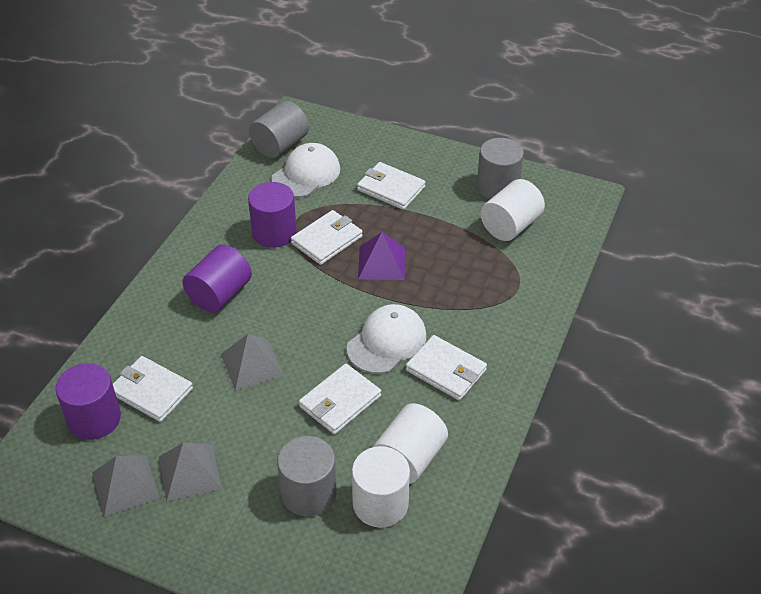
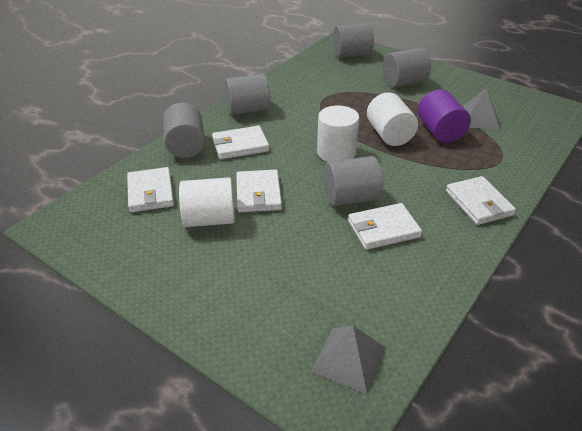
grey cylinder: [249,101,309,158] [277,436,337,516] [477,138,524,199] = 3 -> [163,103,205,158] [225,74,271,115] [324,156,383,206] [333,23,374,58] [383,48,431,87] = 5
grey pyramid: [92,455,160,517] [159,443,222,502] [221,334,284,391] = 3 -> [311,325,386,394] [463,88,500,130] = 2
purple cylinder: [55,363,121,440] [182,244,252,313] [248,182,297,248] = 3 -> [418,89,471,143] = 1
purple pyramid: [358,232,405,280] = 1 -> none = 0
white cap: [271,143,340,198] [347,304,426,374] = 2 -> none = 0

